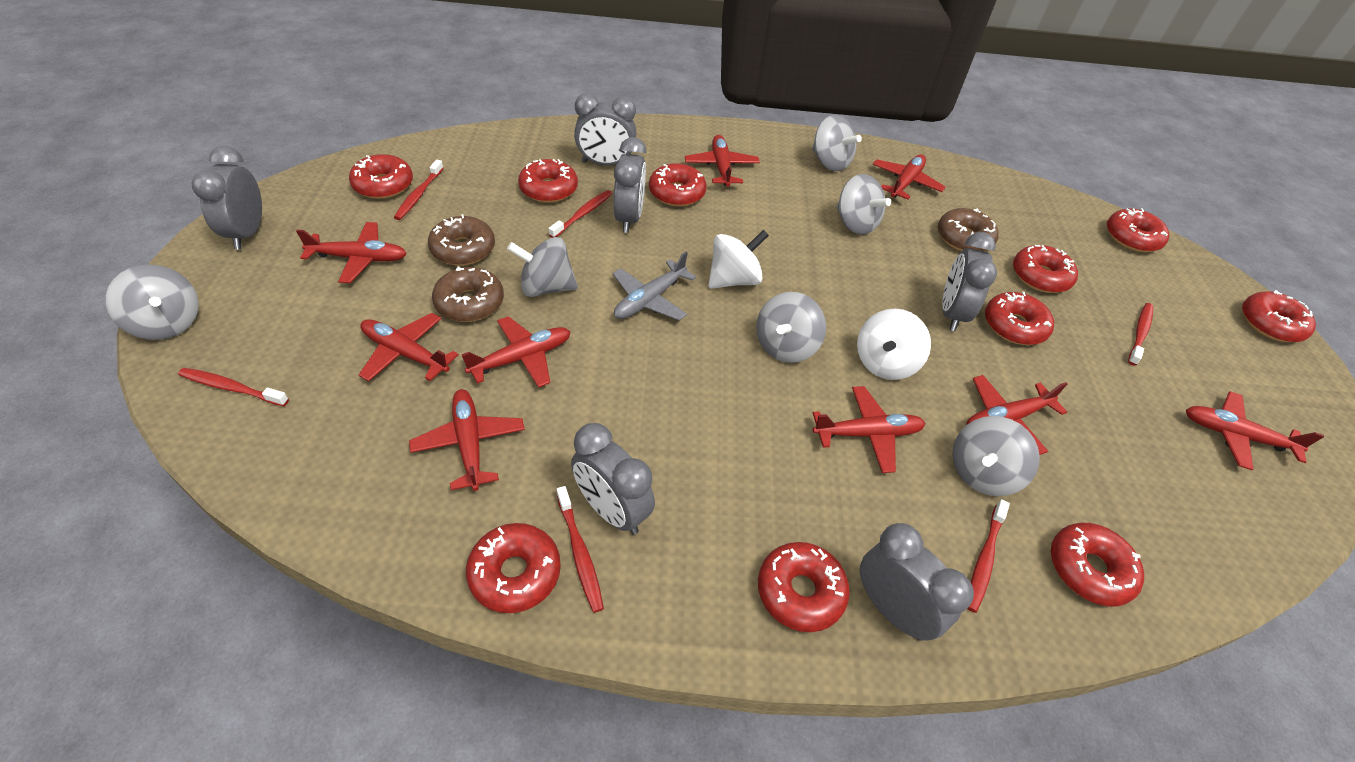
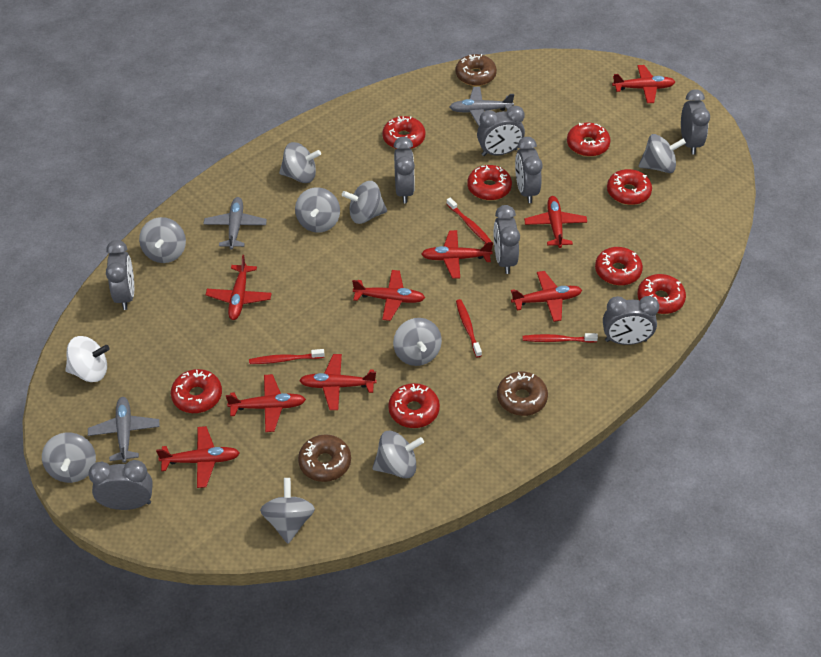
grey clock: [192,146,262,249] [571,423,655,535] [574,93,636,165] [614,137,647,233] [860,523,974,641] [942,232,997,331] = 6 -> [88,460,153,510] [106,240,134,310] [394,137,415,203] [477,106,525,156] [494,205,520,274] [515,137,543,203] [603,296,659,345] [681,89,710,155] = 8
grey plane: [613,252,696,321] = 1 -> [88,397,160,463] [204,197,267,249] [450,87,514,126] = 3
grey spinning top: [106,264,199,340] [507,237,578,297] [756,292,826,363] [812,115,862,171] [837,174,891,235] [952,416,1040,496] = 6 -> [42,433,96,483] [139,217,186,263] [260,478,315,544] [279,142,321,183] [295,187,340,233] [342,181,387,224] [372,431,424,478] [393,318,442,366] [638,134,686,173] = 9
red donut: [349,154,413,199] [466,523,561,613] [518,159,578,203] [649,163,707,206] [758,542,850,632] [985,292,1054,345] [1013,245,1078,293] [1051,523,1144,607] [1107,208,1169,252] [1242,290,1316,342] = 10 -> [171,369,222,413] [382,116,425,149] [388,383,440,428] [467,165,512,200] [567,123,611,157] [595,247,643,286] [607,169,652,205] [637,274,686,314] = 8
red toothbrush: [178,368,289,406] [394,160,444,220] [549,190,612,238] [557,486,604,613] [967,499,1010,613] [1128,303,1153,366] = 6 -> [249,349,325,364] [447,197,492,242] [456,299,482,357] [523,333,598,343] = 4
white spinning top: [708,230,769,289] [857,309,931,380] = 2 -> [65,336,110,382] = 1

